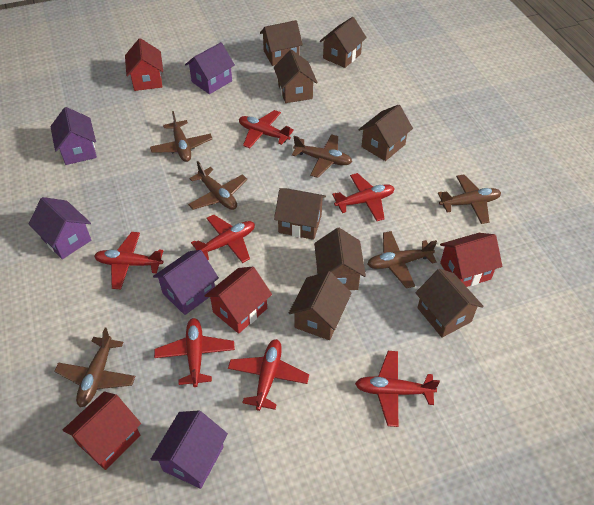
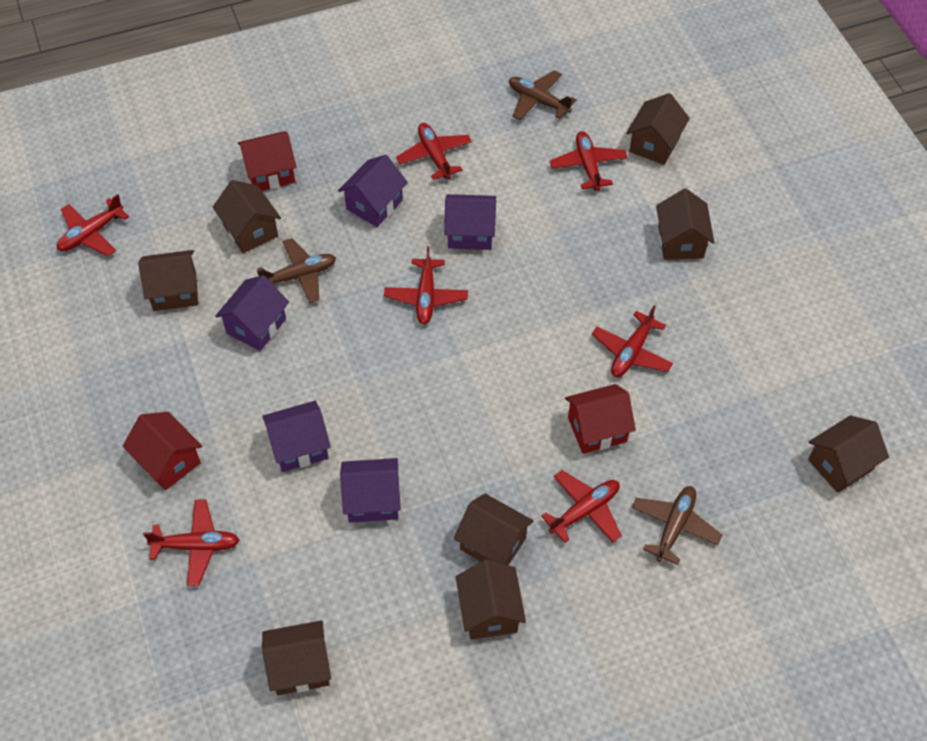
brown plane: [54,328,136,407] [150,111,212,162] [188,161,247,210] [292,134,352,178] [367,231,437,288] [438,174,501,224] = 6 -> [257,238,336,304] [509,70,576,121] [632,486,722,565] = 3
red house: [63,391,141,470] [125,38,163,91] [205,267,272,334] [440,233,502,287] = 4 -> [123,412,202,490] [238,131,297,191] [565,384,636,454] = 3

